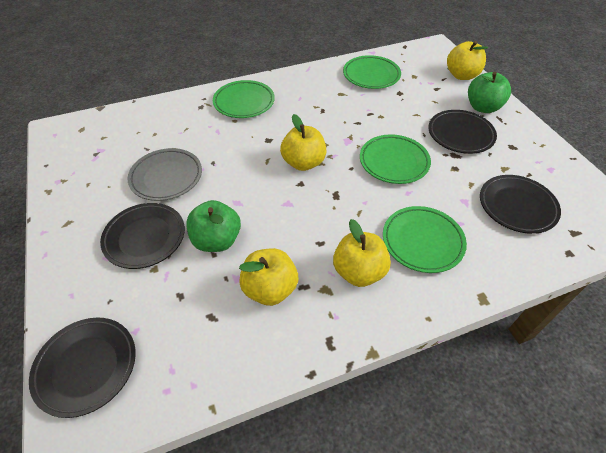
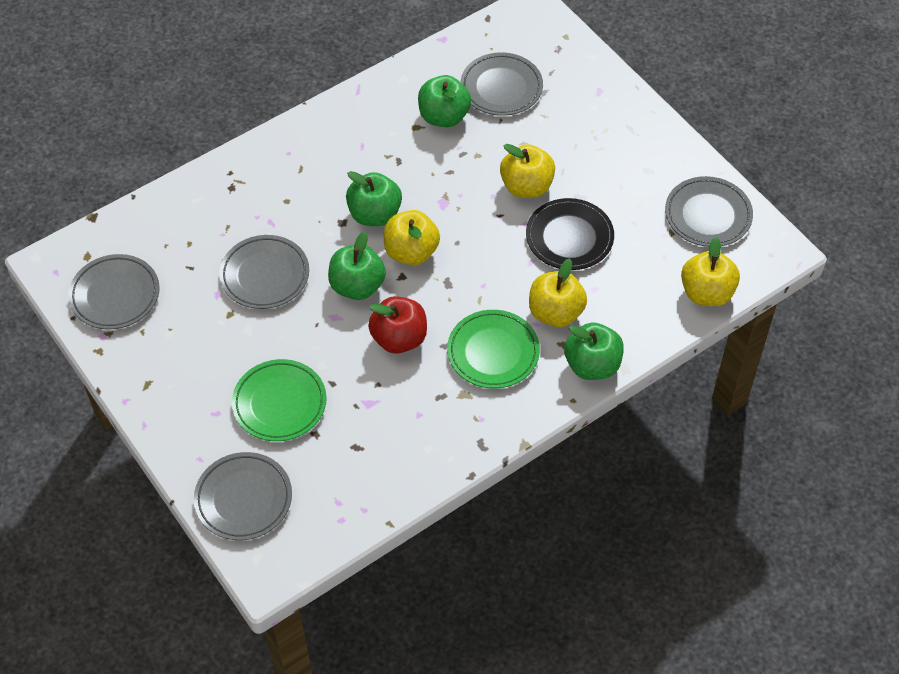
black plate: [29,318,136,418] [100,203,185,269] [428,110,497,154] [480,175,561,234] = 4 -> [526,198,614,270] = 1
green apple: [186,200,241,252] [468,72,511,113] = 2 -> [328,231,386,300] [346,171,402,226] [418,75,471,128] [564,322,624,380] = 4
green plate: [213,80,275,118] [343,55,401,89] [360,134,431,184] [383,206,467,273] = 4 -> [232,359,327,441] [447,310,540,388] = 2
grey plate: [128,148,202,201] = 1 -> [68,254,160,330] [194,452,292,540] [219,235,309,309] [461,52,543,116] [665,176,753,247] = 5
red apple: none = 0 -> [368,296,427,353] = 1

